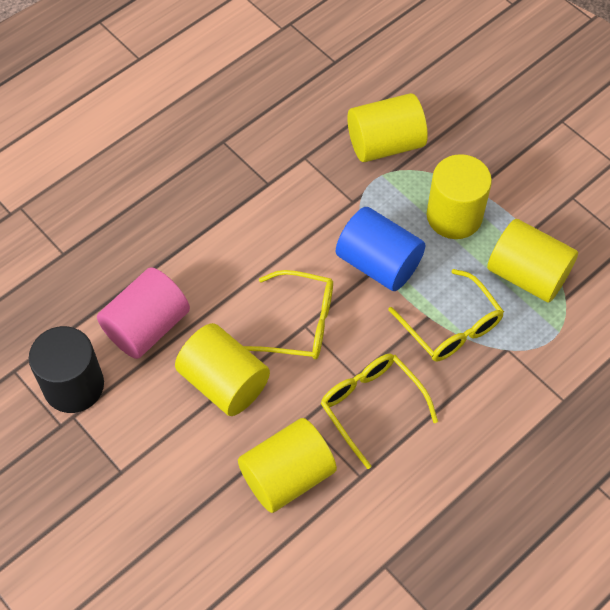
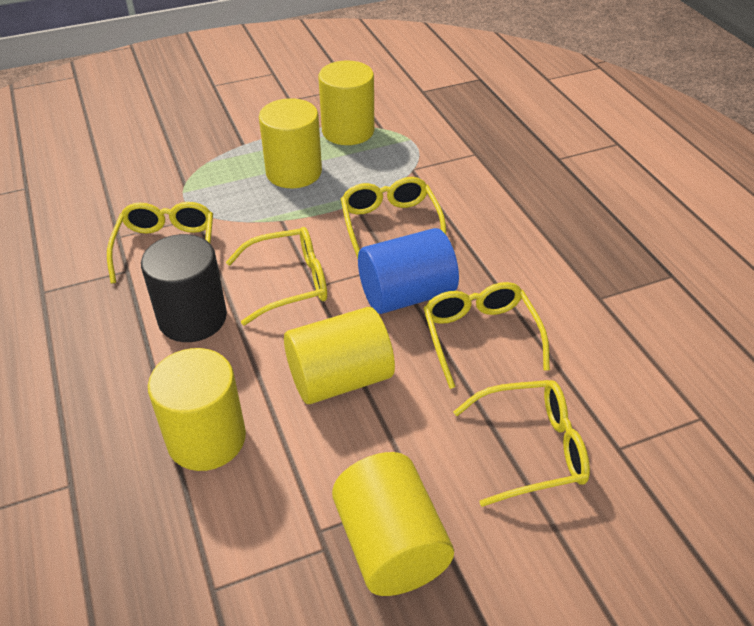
pink cylinder: [97,267,190,359] = 1 -> none = 0
yellow glasses: [243,270,333,359] [320,354,438,469] [388,269,504,362] = 3 -> [107,202,213,283] [226,227,327,325] [341,177,446,259] [423,282,550,389] [453,380,590,507] = 5

